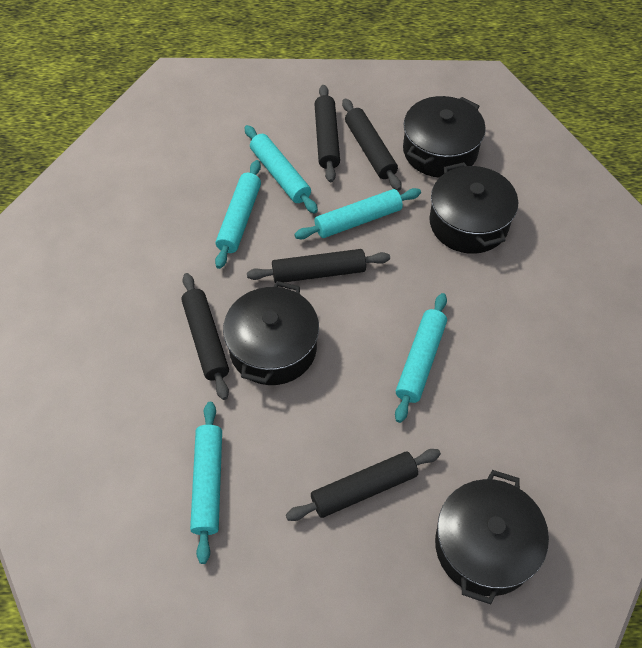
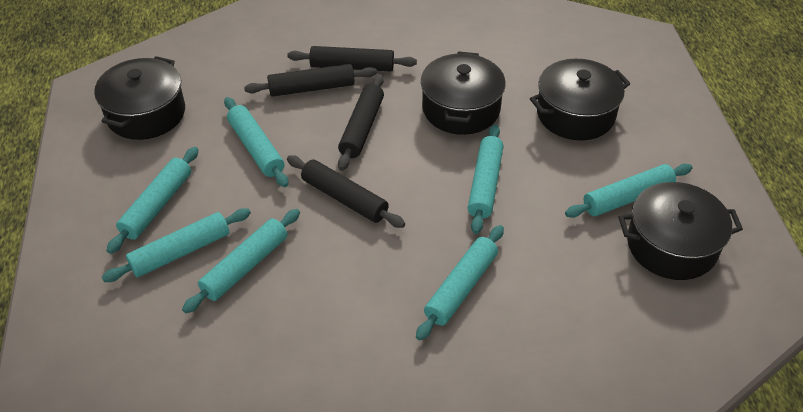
black rolling pin: [181,273,229,400] [247,249,390,283] [286,449,441,521] [315,85,340,182] [342,98,402,191] = 5 -> [244,64,377,97] [287,46,417,71] [287,155,405,228] [338,74,384,171] = 4
turquoise rolling pin: [190,402,222,564] [215,160,261,269] [245,125,318,214] [294,188,421,239] [395,293,447,423] = 5 -> [102,208,251,282] [106,147,198,254] [182,209,300,313] [224,97,288,187] [416,225,504,341] [468,124,503,234] [565,163,693,218] = 7

